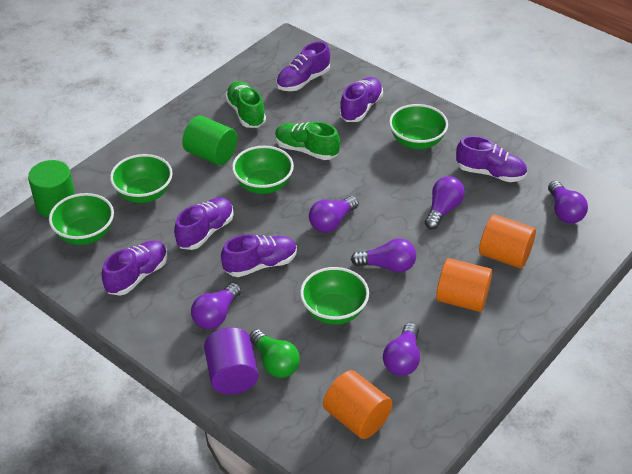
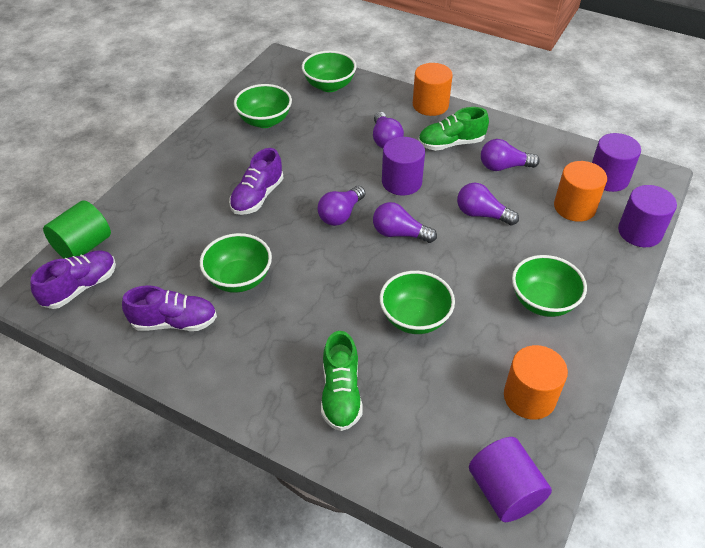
green cylinder: [28,160,75,218] [182,116,237,165] = 2 -> [43,200,111,258] = 1
green light bulb: [249,329,300,378] = 1 -> none = 0
purple cylinder: [204,327,258,395] = 1 -> [382,137,425,196] [469,437,552,522] [592,133,641,192] [618,185,677,247] = 4
purple light bulb: [191,283,241,329] [309,196,359,233] [351,238,416,273] [383,323,420,376] [425,176,465,229] [548,181,588,224] = 6 -> [318,186,365,226] [373,112,404,148] [373,202,437,243] [457,183,519,226] [481,139,540,171] = 5
purple shoe: [102,240,167,296] [174,197,234,250] [221,234,297,277] [276,41,330,91] [339,77,383,122] [456,136,527,182] = 6 -> [31,250,116,309] [122,285,217,331] [229,148,284,215] = 3

